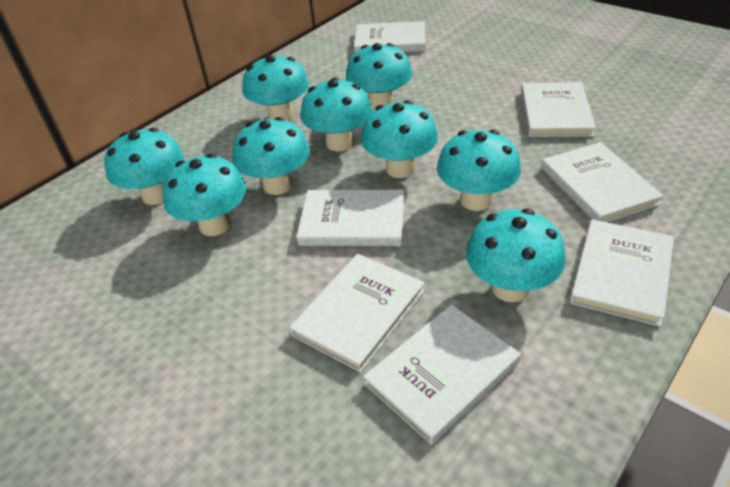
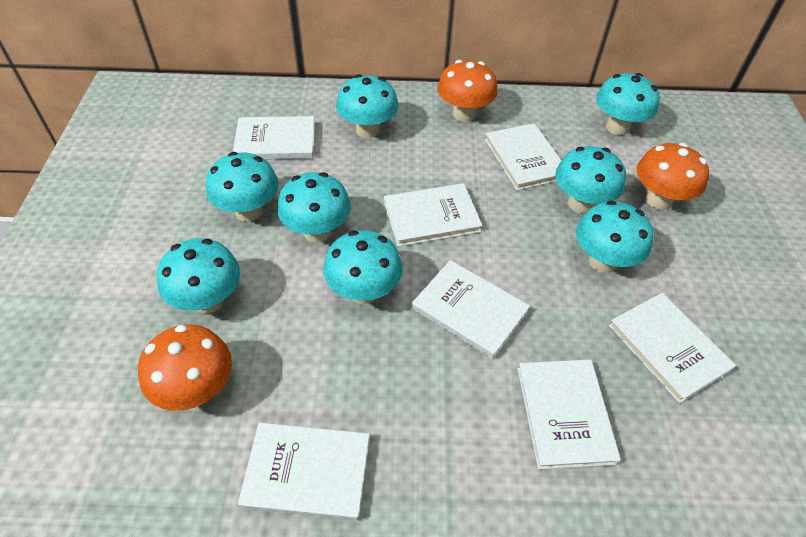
orange mushroom: none = 0 -> [138,325,232,411] [437,60,498,122] [637,143,709,210] = 3
turquoise mushroom: [104,128,184,205] [162,154,246,236] [233,117,310,195] [242,55,309,121] [300,77,372,152] [346,43,412,111] [361,100,438,178] [437,130,521,211] [466,209,566,302] = 9 -> [157,238,240,314] [206,152,278,222] [277,172,351,243] [323,230,403,304] [336,74,398,138] [555,146,626,214] [576,200,654,273] [596,73,660,135] = 8

